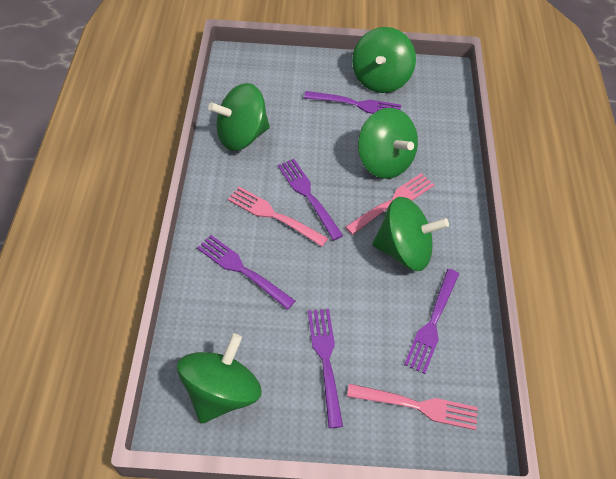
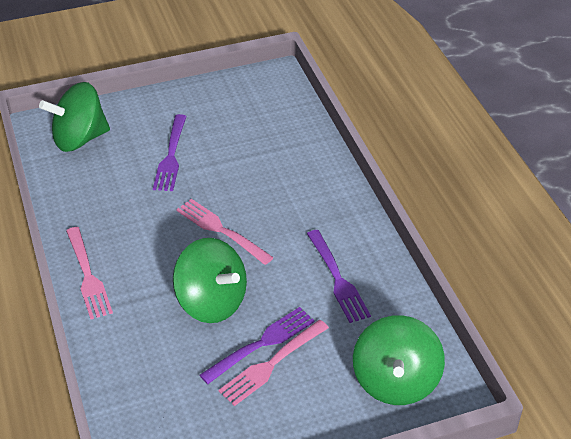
green spinning top: [177,333,261,424] [208,83,270,151] [352,27,416,93] [358,108,418,179] [372,197,449,271] = 5 -> [39,82,110,152] [173,238,247,323] [353,315,445,405] = 3
purple fork: [197,235,295,310] [278,159,343,241] [304,91,401,114] [308,309,343,428] [404,269,459,374] = 5 -> [153,114,187,191] [200,307,315,384] [307,230,371,323] = 3

